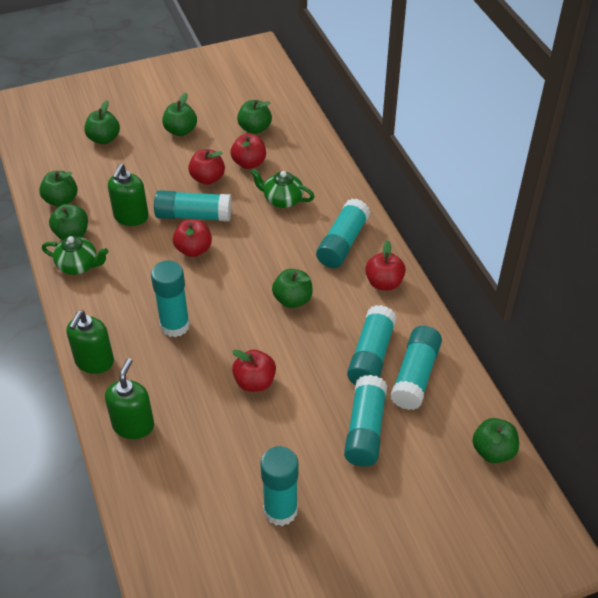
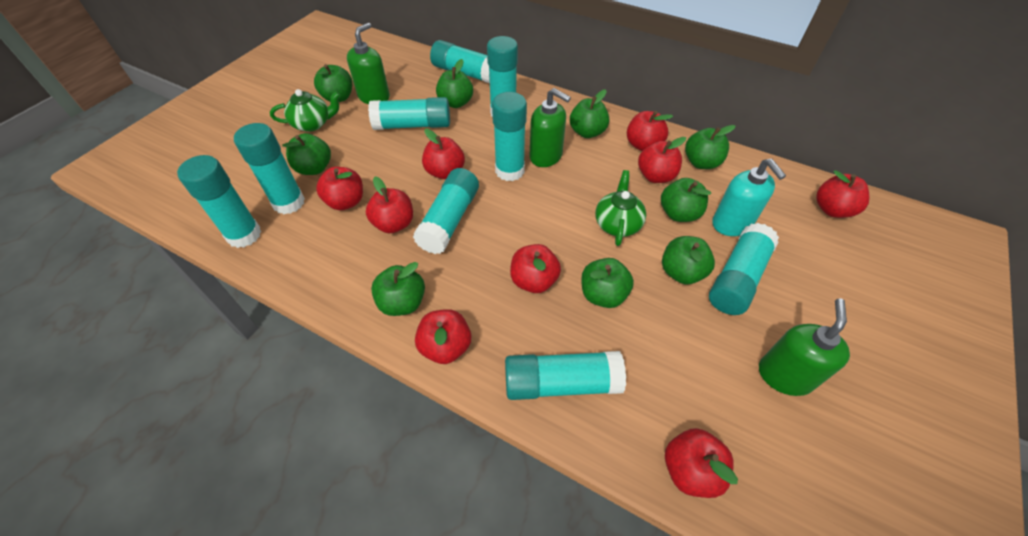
green apple: [39,171,78,207] [49,204,88,240] [84,100,120,144] [162,93,197,136] [237,100,272,134] [272,269,313,308] [473,418,519,463] = 7 -> [282,133,331,175] [314,64,352,102] [371,262,425,316] [436,59,473,108] [570,89,609,138] [581,258,634,308] [661,178,711,222] [662,236,715,284] [685,125,736,169] = 9
red apple: [173,219,212,257] [188,149,225,185] [231,134,266,169] [232,350,276,392] [365,240,406,290] = 5 -> [316,167,363,210] [366,176,413,233] [415,309,471,364] [422,128,465,179] [510,244,561,293] [627,111,673,151] [638,137,686,183] [665,428,738,498] [816,170,869,218] = 9
turquoise glue stick: [151,261,190,337] [154,190,232,221] [260,446,298,526] [316,199,370,268] [344,375,387,467] [347,305,397,385] [391,326,442,410] = 7 -> [177,155,262,248] [234,123,305,214] [368,97,450,130] [413,168,479,254] [430,40,490,83] [487,36,518,116] [492,92,527,181] [505,351,626,400] [709,223,779,315] = 9
turquoise soap dispenser: none = 0 -> [712,159,786,236] = 1

